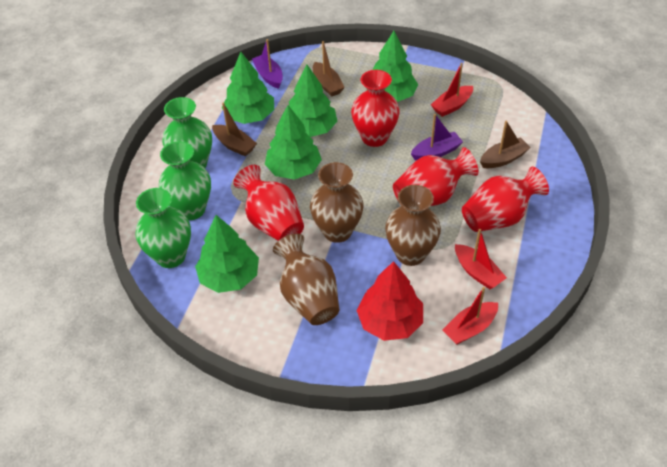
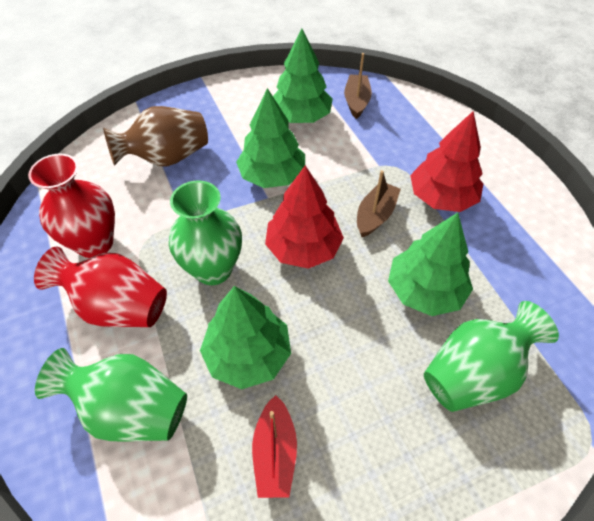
brown boat: [212,102,257,156] [313,41,345,96] [480,121,531,168] = 3 -> [344,53,372,119] [357,170,401,237] = 2
brown vase: [273,233,339,325] [310,162,363,243] [385,185,441,266] = 3 -> [103,106,208,167] = 1
green tree: [195,215,259,293] [221,52,274,124] [265,105,322,180] [289,64,337,137] [372,31,418,102] = 5 -> [200,286,291,389] [236,88,305,188] [273,29,333,123] [388,213,473,316] = 4
purple boat: [252,39,283,89] [411,114,463,161] = 2 -> none = 0
red boat: [431,63,473,117] [443,287,498,345] [455,229,507,289] = 3 -> [252,395,297,498] = 1
red tree: [356,261,423,341] = 1 -> [265,165,344,269] [410,111,483,212] = 2
red vase: [233,165,304,241] [351,70,400,147] [393,147,478,206] [462,166,549,232] = 4 -> [28,154,115,258] [34,247,167,327] = 2

